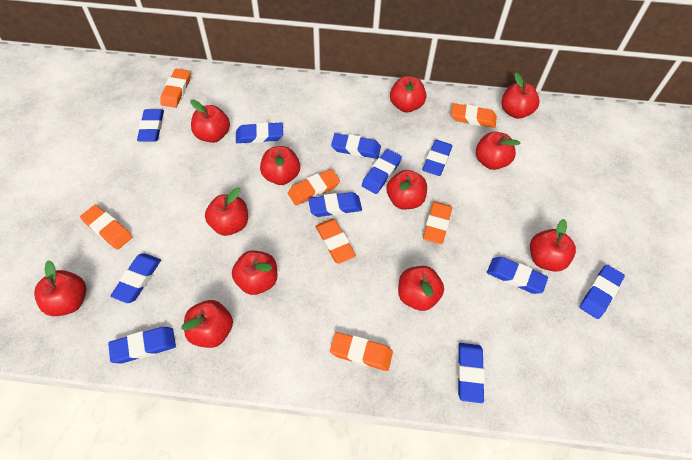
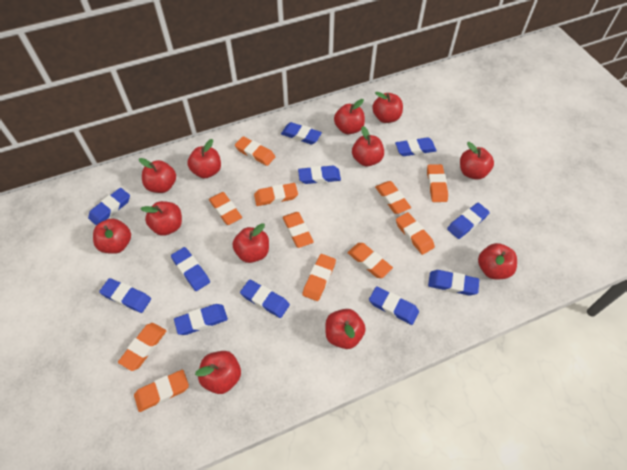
orange eraser: [80,205,132,250] [160,69,190,108] [288,169,340,206] [315,219,356,264] [330,332,393,371] [423,202,452,244] [451,103,497,128] = 7 -> [118,323,166,371] [134,370,189,412] [209,192,242,225] [235,136,275,166] [254,183,298,206] [283,212,313,248] [302,254,336,301] [348,243,393,278] [375,181,411,214] [396,212,435,255] [427,164,448,202] = 11

